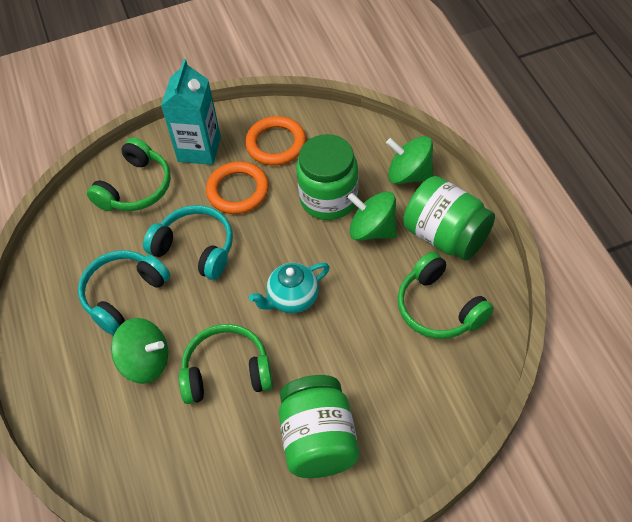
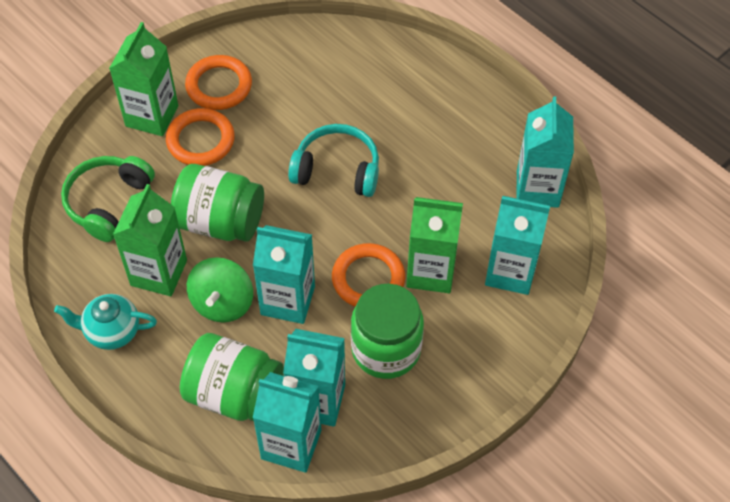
green carton: none = 0 -> [109,22,178,136] [113,184,187,296] [406,197,463,293] = 3
green headphones: [87,137,171,211] [179,324,273,404] [398,252,494,339] = 3 -> [61,156,155,242] = 1
green spinning top: [111,318,168,384] [347,192,396,241] [386,136,433,184] = 3 -> [187,257,253,323] = 1
orange ring: [206,161,269,214] [245,116,306,166] = 2 -> [166,108,235,166] [185,55,252,110] [332,243,405,307] = 3
turquoise carton: [161,59,221,165] = 1 -> [253,225,315,324] [253,372,321,473] [283,329,345,427] [485,196,550,295] [516,96,574,208] = 5
turquoise headphones: [78,250,170,335] [143,205,233,280] = 2 -> [288,124,379,197] = 1

